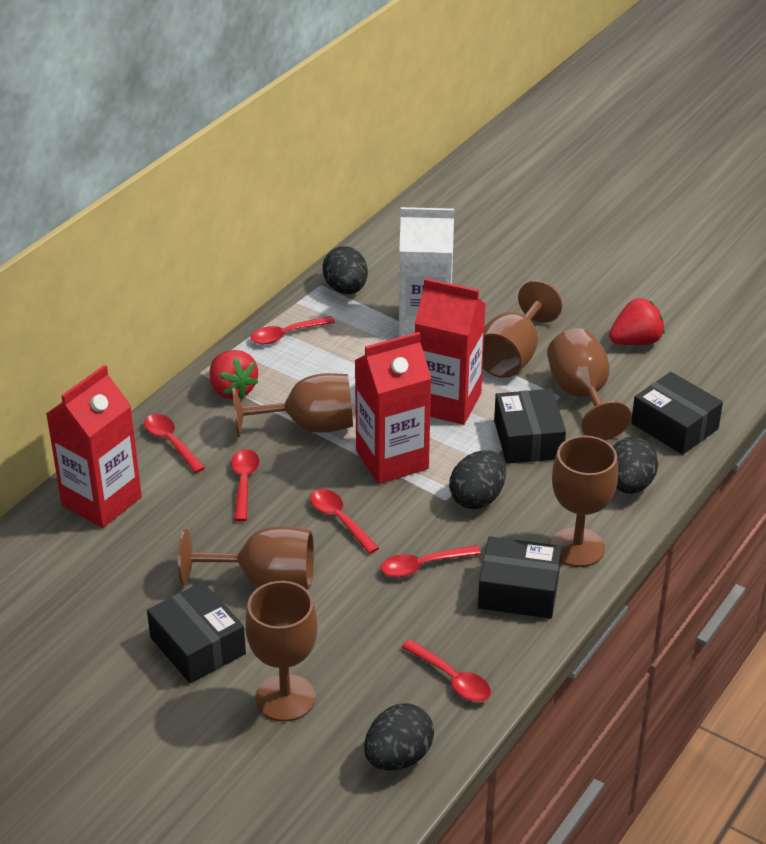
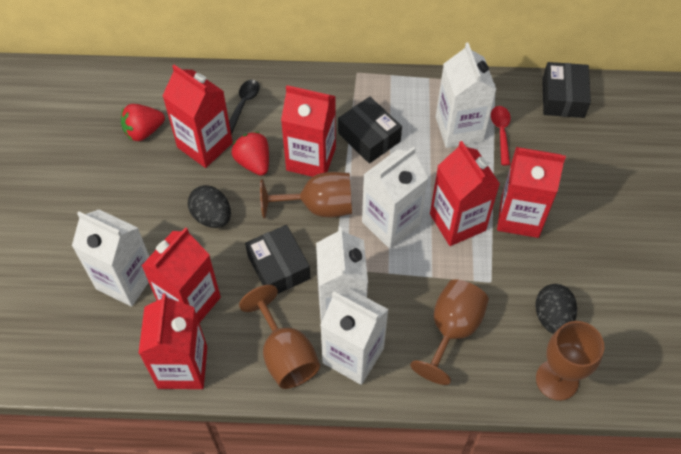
black box: [147,582,246,683] [478,536,562,619] [494,389,566,464] [631,372,723,455] = 4 -> [245,225,310,294] [338,97,402,163] [542,62,591,118] = 3
black egg: [323,246,368,294] [364,703,434,770] [449,450,506,509] [613,437,658,494] = 4 -> [188,185,231,228] [535,284,577,334] = 2
black spoon: none = 0 -> [229,80,260,135] = 1
brown goblet: [178,526,314,590] [233,373,353,437] [245,581,318,722] [482,280,562,378] [547,328,631,440] [551,436,618,567] = 6 -> [239,285,320,389] [260,172,352,218] [410,279,489,385] [536,321,604,401] = 4
red carton: [46,365,142,528] [355,332,432,484] [415,278,486,425] = 3 -> [138,294,207,389] [142,227,221,323] [163,65,233,168] [281,85,336,177] [430,141,500,246] [497,147,566,238] = 6
red spoon: [144,414,205,473] [231,449,259,521] [250,316,335,344] [310,489,379,554] [381,545,481,577] [402,639,491,702] = 6 -> [491,106,511,165] = 1
white carton: [399,207,454,337] = 1 -> [72,210,149,307] [316,227,368,322] [320,287,389,385] [362,147,428,249] [436,42,496,148] = 5

